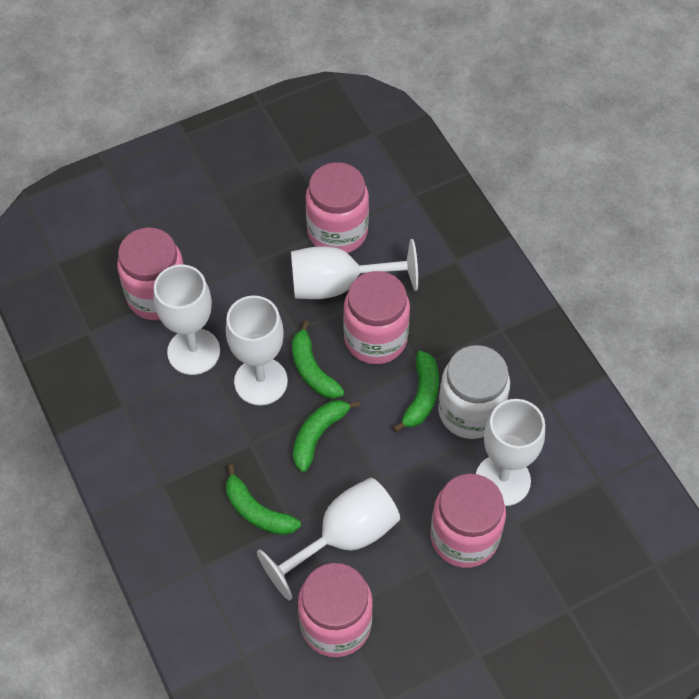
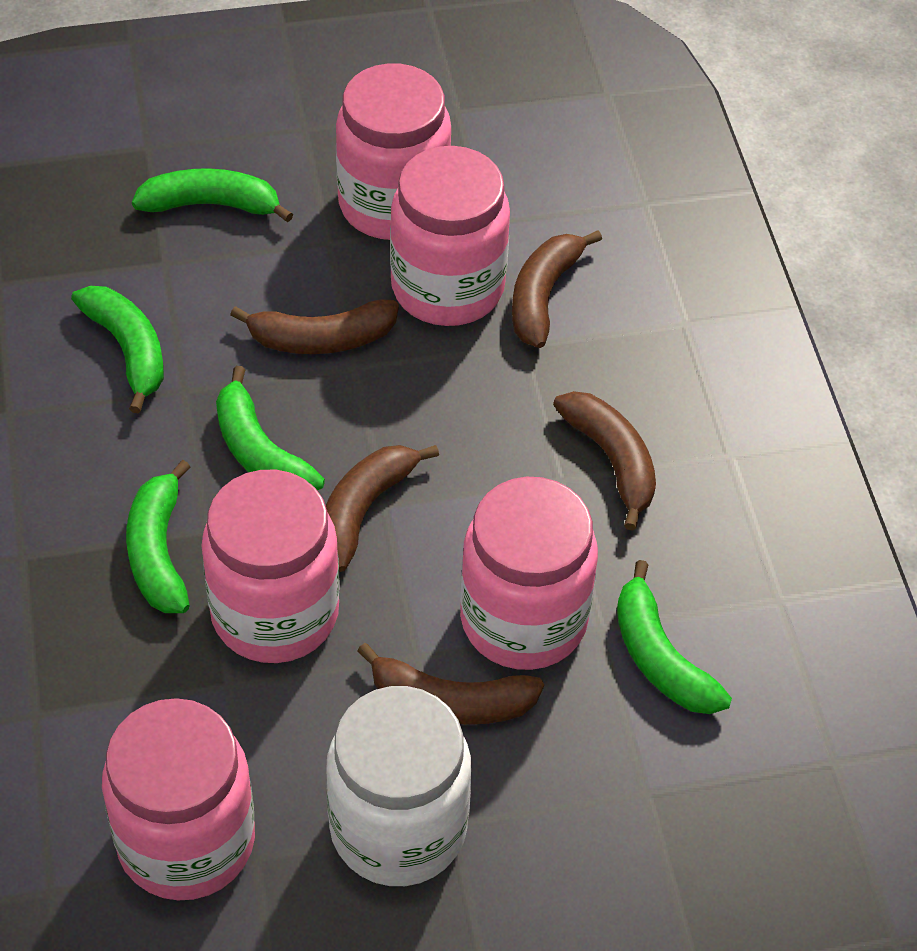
brown banana: none = 0 -> [230,299,399,354] [326,445,439,572] [357,643,544,725] [512,230,602,348] [553,391,656,531] = 5
green banana: [226,465,301,535] [292,321,345,399] [293,400,360,472] [393,351,439,432] = 4 -> [71,286,164,414] [126,460,190,613] [132,168,293,223] [216,366,325,490] [617,560,732,714] = 5
white goblet: [154,265,220,375] [226,296,288,405] [257,478,400,601] [291,239,418,299] [476,399,545,506] = 5 -> none = 0

